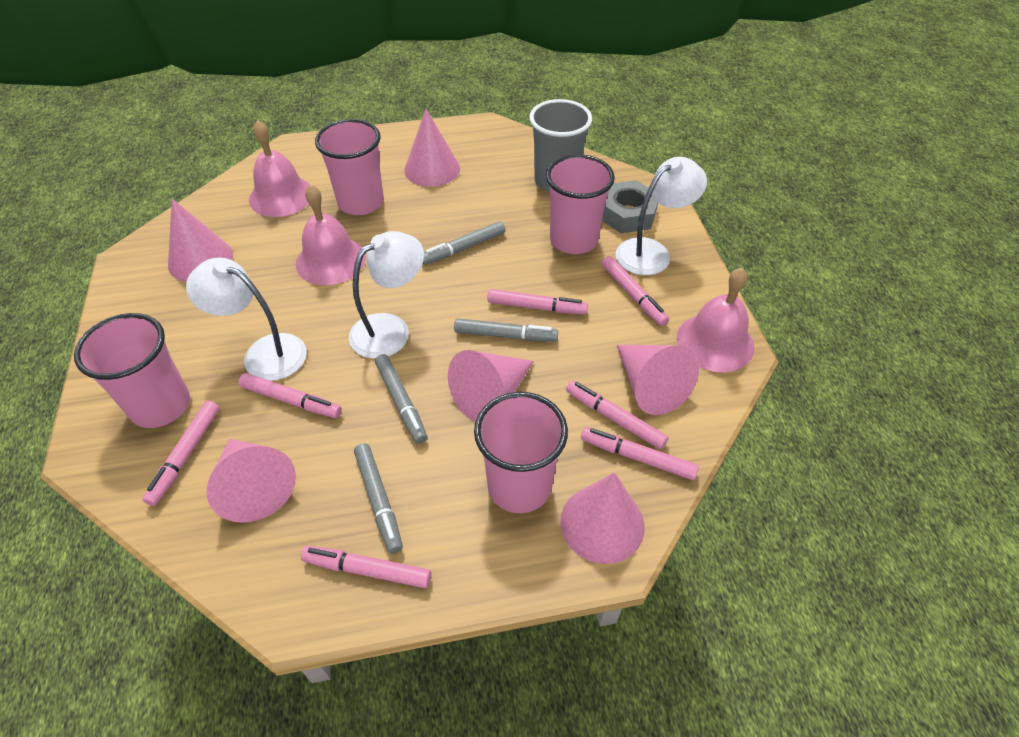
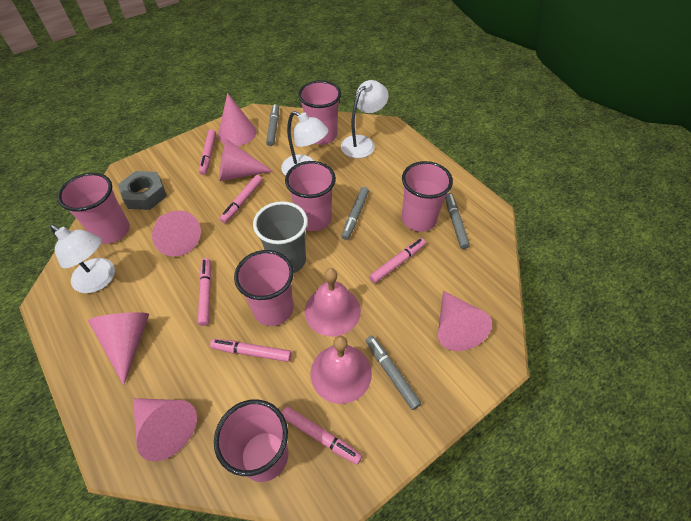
pink bell: [249,120,310,217] [296,184,366,285] [677,268,754,372] = 3 -> [304,268,361,337] [311,336,372,404] = 2
pink cup: [74,313,190,428] [315,119,384,215] [474,392,568,513] [546,154,615,254] = 4 -> [57,173,130,244] [214,399,288,482] [234,250,294,326] [285,161,336,231] [298,81,341,145] [402,161,453,232] = 6
pink marker: [142,401,220,506] [239,373,342,418] [301,546,431,588] [487,289,588,315] [566,381,669,450] [581,427,699,480] [602,256,669,326] = 7 -> [198,258,211,326] [199,129,216,175] [210,339,292,362] [220,175,262,223] [282,406,362,465] [369,238,426,283] = 6

